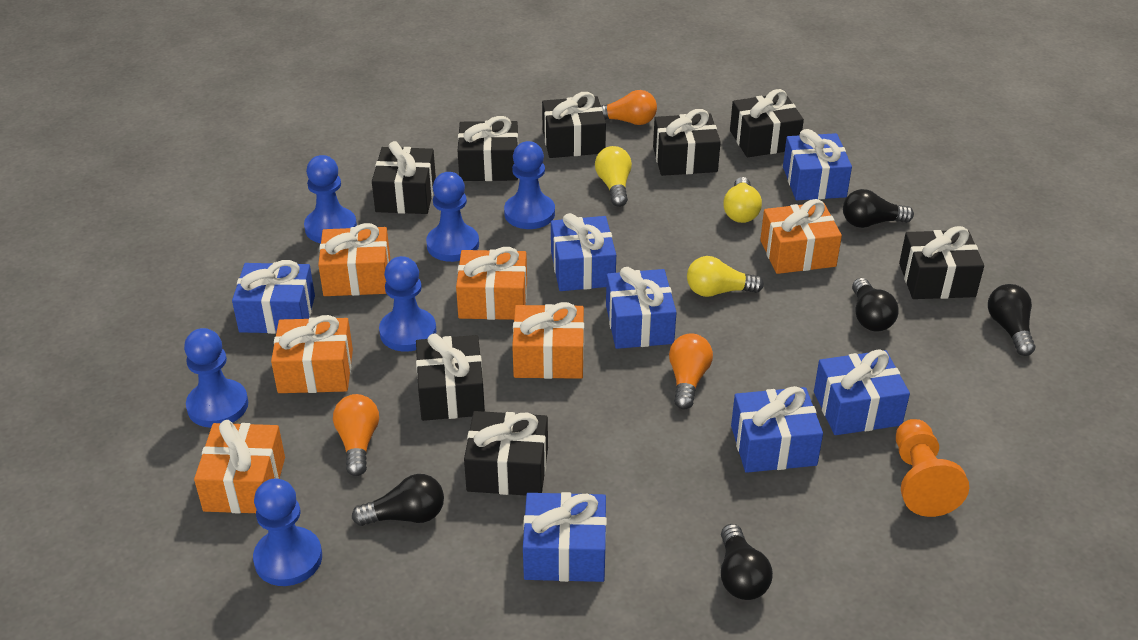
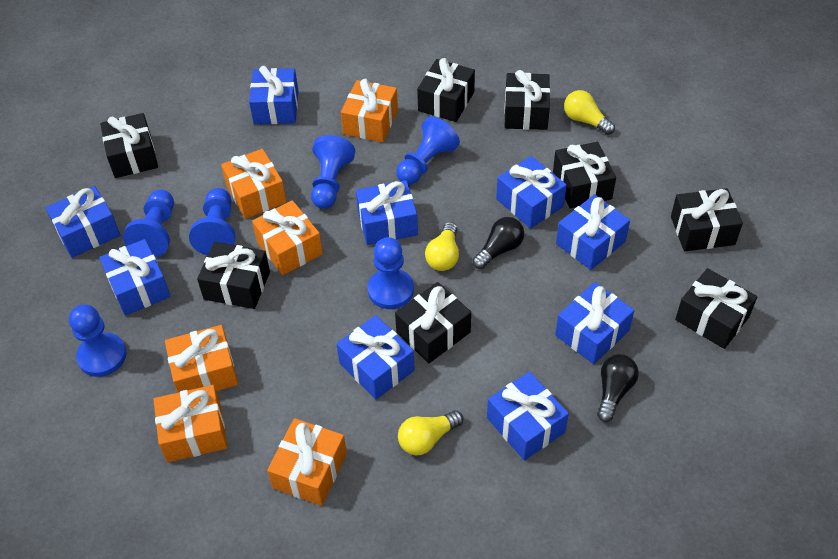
black light bulb: [352,474,444,526] [721,524,773,600] [843,189,914,228] [852,278,899,331] [988,284,1035,356] = 5 -> [472,217,524,269] [597,354,639,422] = 2
blue gift: [232,260,315,334] [523,492,607,582] [551,213,616,291] [606,267,677,349] [731,386,823,473] [783,129,852,200] [814,349,910,435] = 7 -> [45,186,120,258] [99,239,171,316] [249,66,298,124] [336,315,415,400] [356,180,418,245] [487,372,569,460] [496,156,567,229] [555,282,634,364] [556,195,630,270] = 9
orange light bulb: [333,394,379,476] [601,90,657,125] [669,333,713,410] = 3 -> none = 0
orange pawn: [896,419,969,517] = 1 -> none = 0

